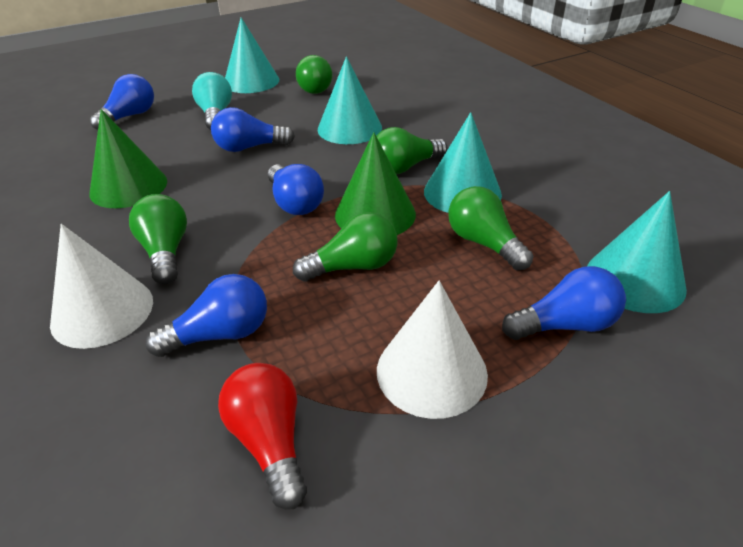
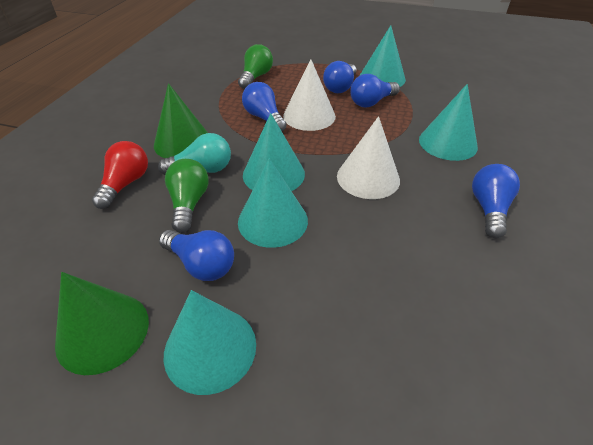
green light bulb: [129,194,187,284] [293,212,397,282] [296,55,332,94] [376,127,448,174] [448,186,533,270] = 5 -> [165,159,209,233] [238,44,273,89] = 2
turquoise cone: [225,17,279,93] [318,56,382,144] [424,112,502,213] [587,191,687,313] = 4 -> [164,290,256,395] [238,158,308,248] [243,113,305,191] [360,25,406,87] [419,84,478,161] = 5

